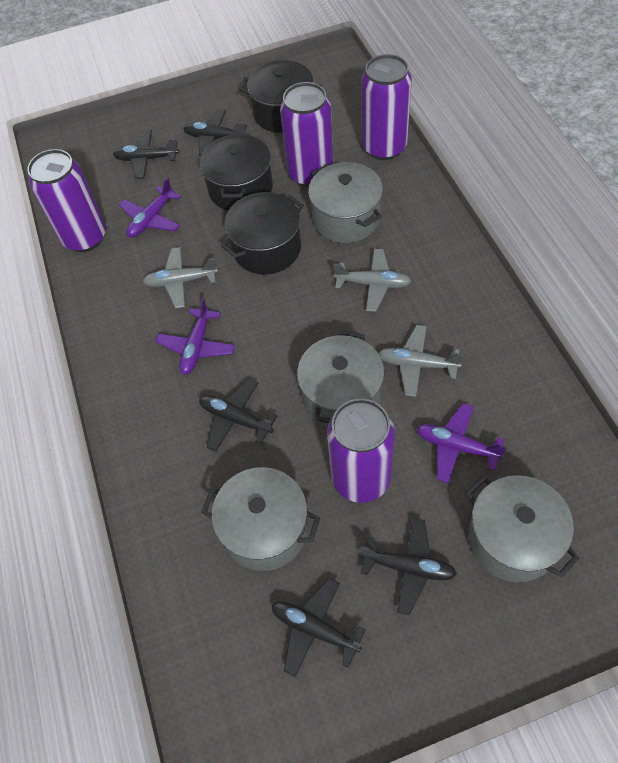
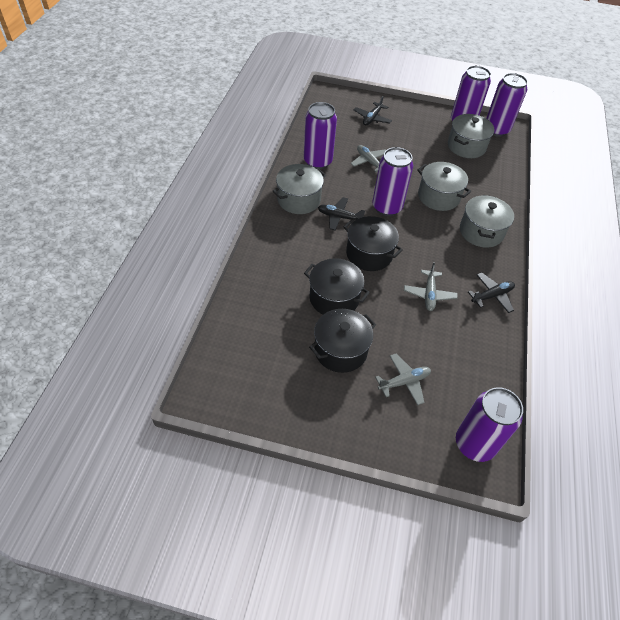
black plane: [113,130,179,179] [183,109,247,156] [199,378,278,452] [272,578,366,677] [360,518,457,615] = 5 -> [318,197,365,231] [353,96,392,125] [468,272,515,313] = 3
purple can: [27,149,106,252] [280,82,334,187] [327,399,395,503] [361,54,412,160] = 4 -> [304,102,337,169] [372,147,413,216] [451,65,491,121] [456,387,523,462] [486,73,528,137] = 5
purple plane: [119,178,181,238] [155,298,235,375] [416,403,507,483] = 3 -> none = 0

